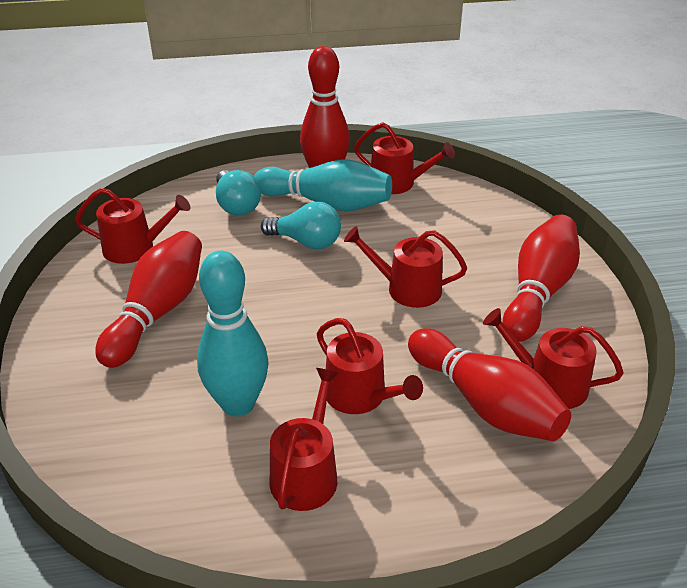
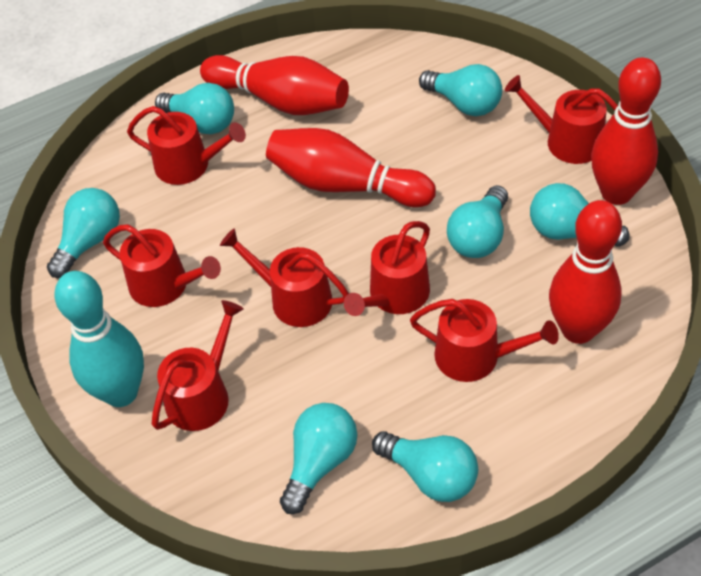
red watering can: [75,188,190,264] [270,368,339,511] [317,318,423,414] [344,226,467,308] [354,122,455,194] [483,308,624,409] = 6 -> [103,224,221,307] [127,106,246,185] [152,300,243,431] [220,228,349,327] [344,221,430,316] [410,299,559,382] [505,75,618,164] = 7
turquoise bowling pin: [197,251,269,417] [254,159,392,211] = 2 -> [55,271,144,407] = 1
turquoise light bulb: [216,170,261,216] [261,202,341,249] = 2 -> [47,188,120,278] [155,83,234,134] [280,403,357,514] [372,431,478,502] [419,64,502,116] [447,185,508,258] [530,183,629,247] = 7

